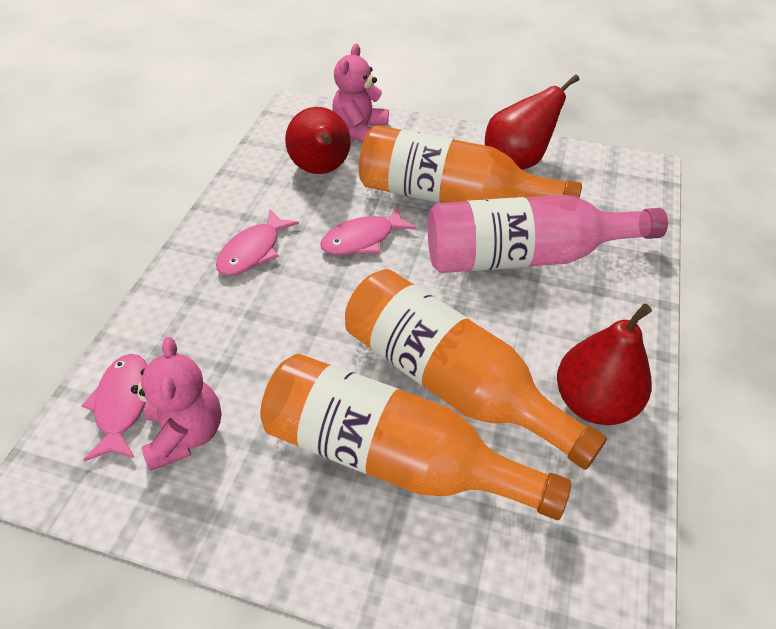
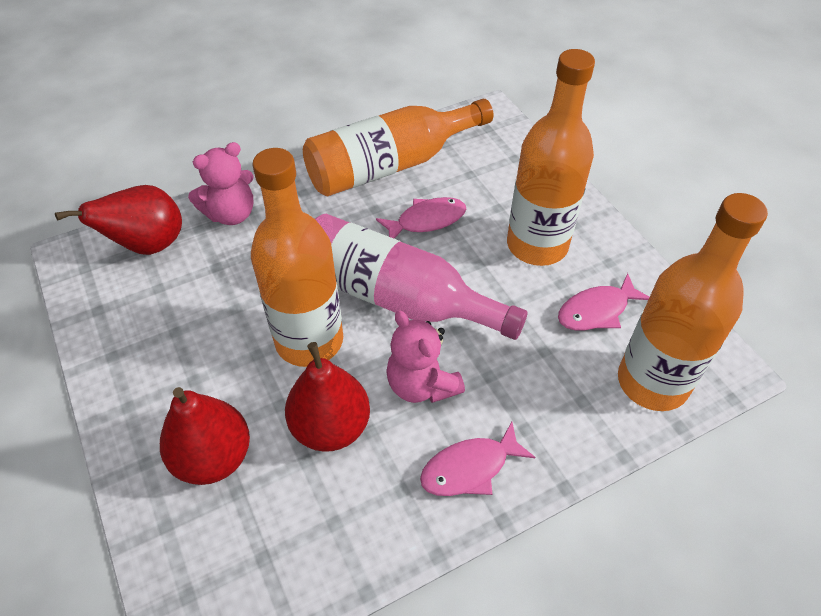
orange bottle: [260,354,571,520] [345,269,607,470] [359,125,582,203] = 3 -> [251,148,343,367] [303,99,493,196] [507,49,595,266] [618,193,768,411] = 4

